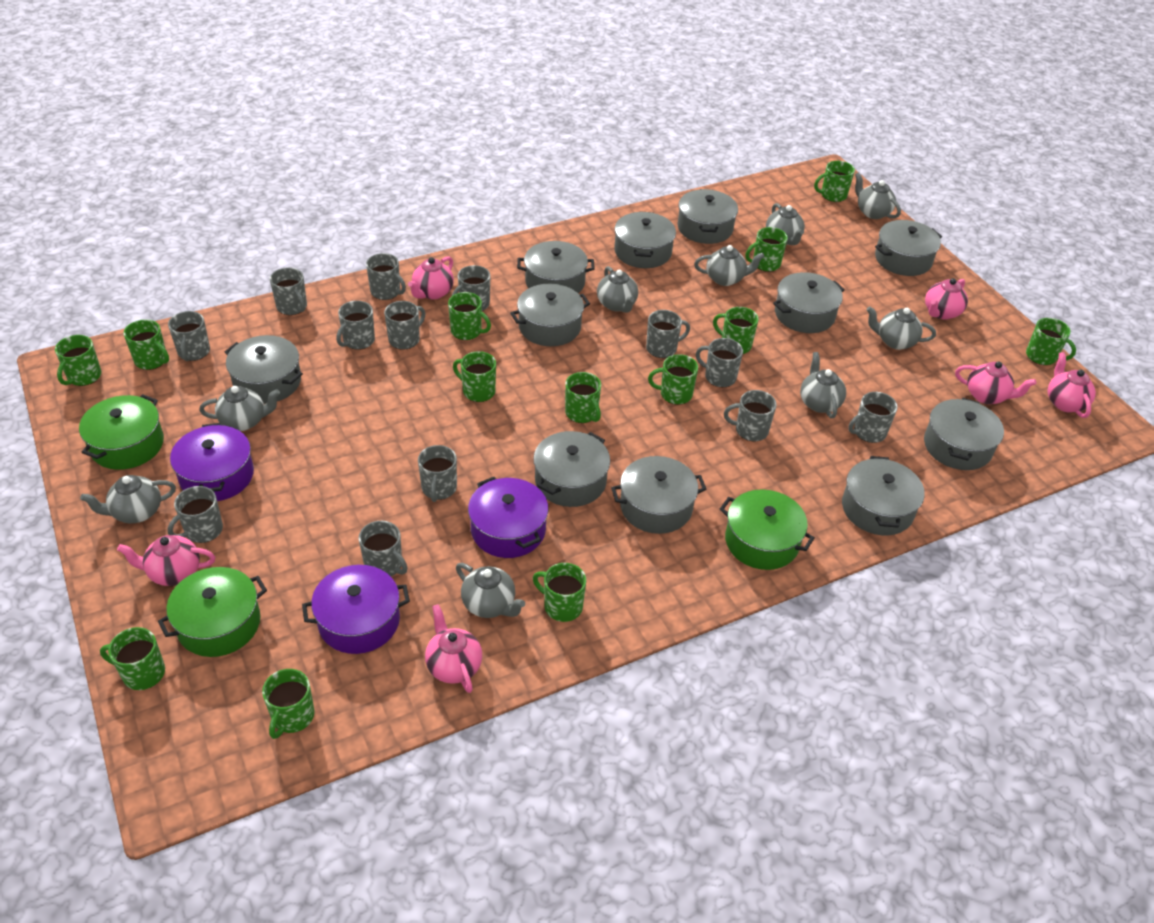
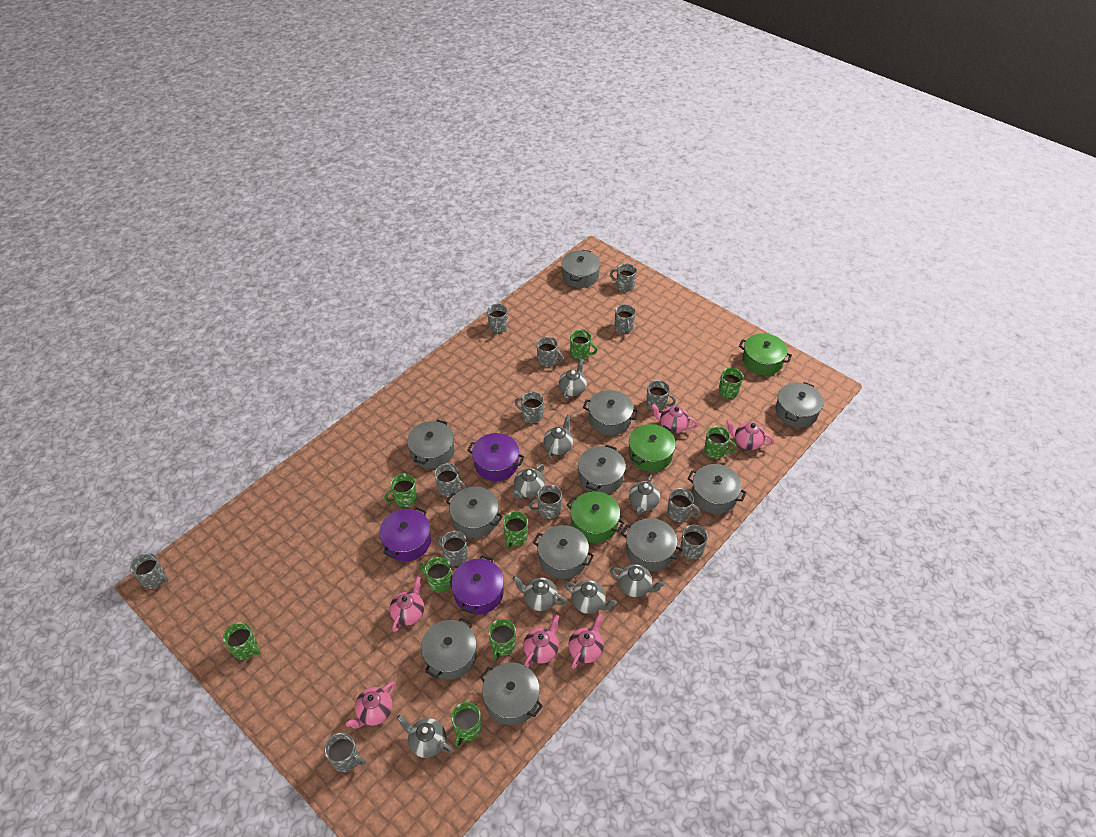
green mug: [55,335,102,386] [100,627,165,690] [123,319,169,370] [262,669,315,739] [448,292,491,340] [453,351,496,402] [533,563,586,622] [565,372,601,423] [648,354,698,405] [713,307,759,354] [745,227,788,272] [814,161,855,202] [1026,318,1076,365] = 13 -> [223,622,260,659] [384,474,417,507] [419,557,452,593] [451,702,481,747] [489,619,516,660] [503,511,528,548] [570,329,597,360] [704,426,737,459] [719,368,743,399] = 9
grey teapot: [80,475,176,523] [199,386,280,431] [456,563,525,618] [597,266,638,313] [694,245,765,286] [766,203,805,245] [800,352,846,418] [855,172,901,219] [867,306,936,350] = 9 -> [397,715,453,758] [512,464,545,500] [513,576,567,611] [544,415,573,459] [559,359,587,399] [564,580,617,614] [610,564,665,597] [629,474,660,515] = 8

